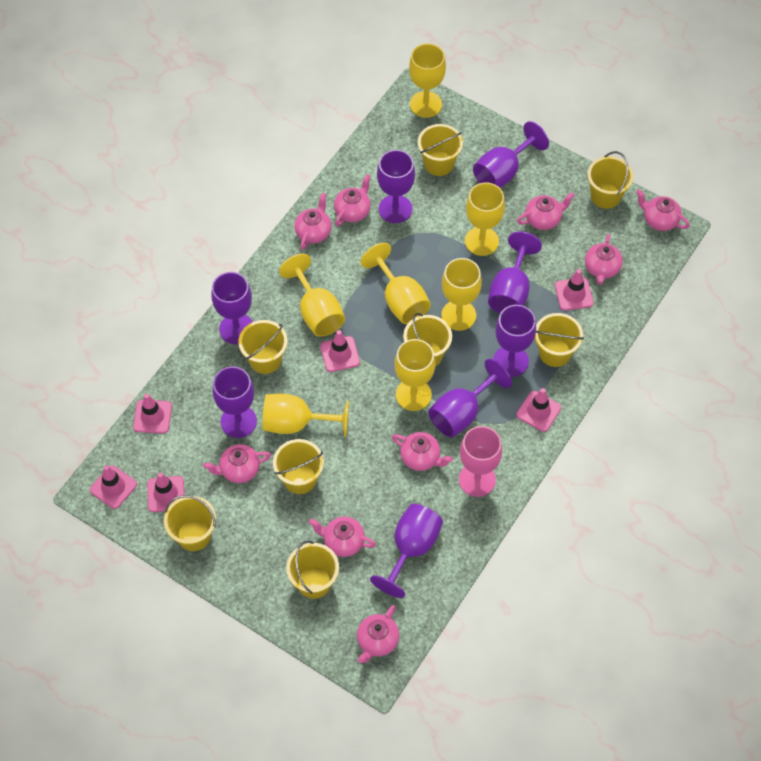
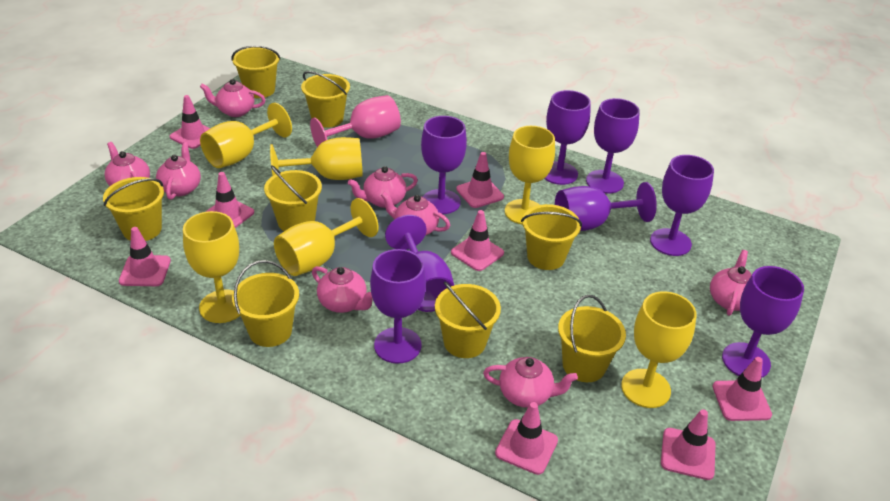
pink teapot: [203,444,271,483] [294,193,332,250] [309,517,376,557] [334,174,371,226] [357,605,399,663] [392,432,453,471] [517,192,575,230] [585,234,623,285] [636,189,690,231] = 9 -> [105,142,150,186] [156,142,201,200] [200,79,265,117] [312,266,373,313] [348,166,418,208] [381,191,450,236] [483,357,578,408] [710,250,752,316] = 8
pink traffic cone: [90,465,137,509] [133,394,172,434] [147,472,184,512] [320,330,360,372] [517,388,561,432] [555,269,594,311] = 6 -> [119,227,171,286] [170,95,210,149] [205,172,254,228] [451,210,504,271] [456,152,504,208] [495,402,558,475] [661,409,716,480] [713,357,772,421] = 8
yellow goblet: [263,394,349,437] [279,254,345,337] [361,243,431,324] [394,339,435,411] [409,43,446,118] [441,258,482,331] [465,182,505,256] = 7 -> [183,211,240,323] [200,103,292,168] [270,137,363,180] [274,198,379,276] [505,126,555,224] [621,291,697,408] = 6

